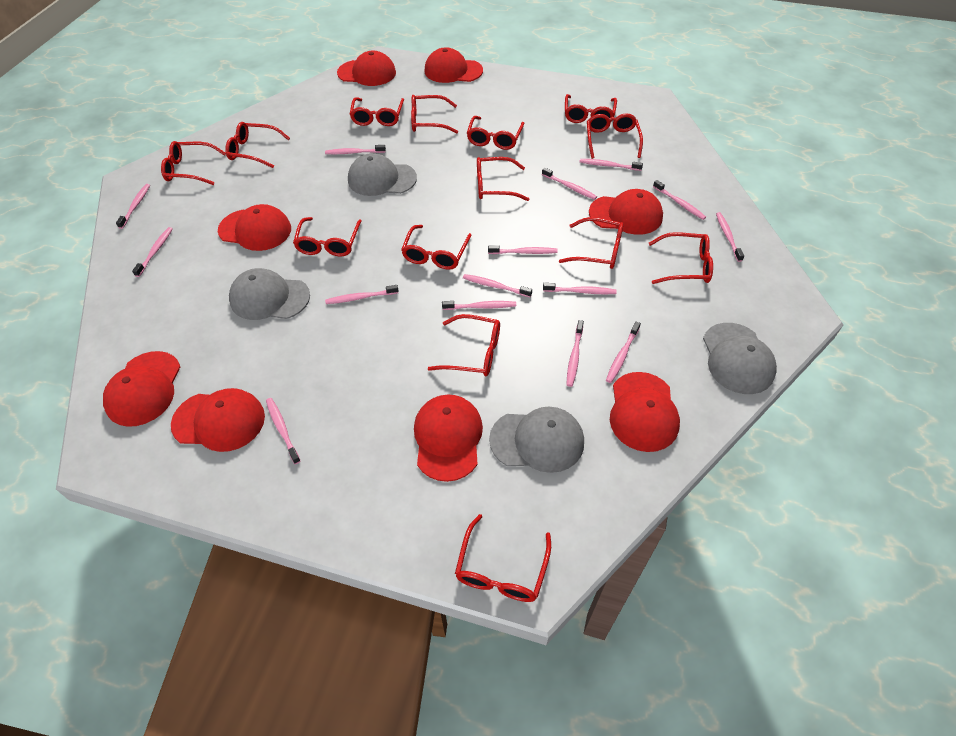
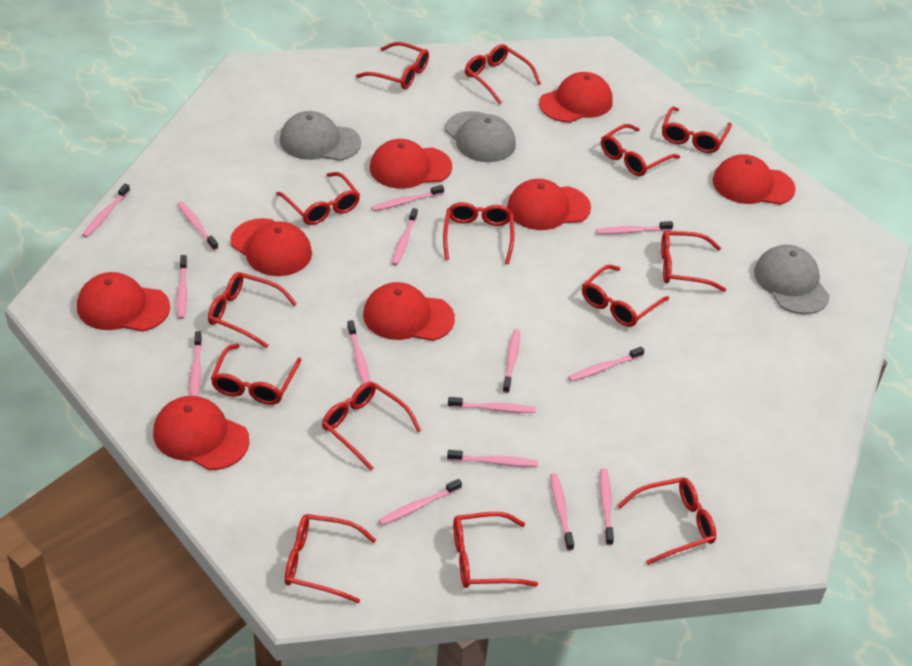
grey cap: [229,268,310,320] [348,153,417,196] [489,407,584,473] [703,323,777,394] = 4 -> [280,111,361,161] [445,111,516,162] [754,245,830,314] = 3

